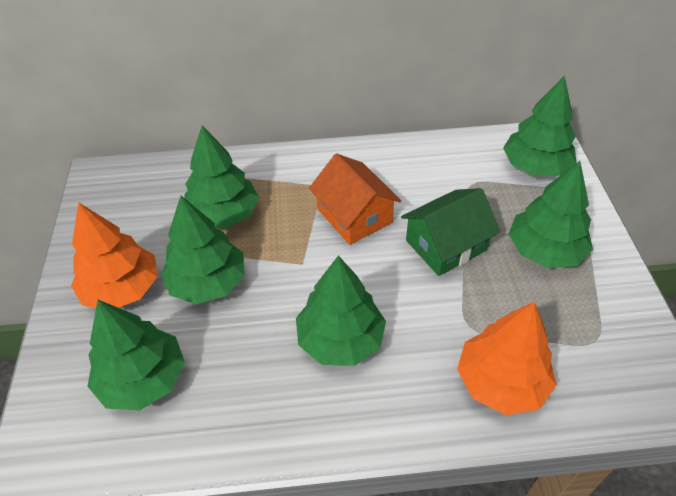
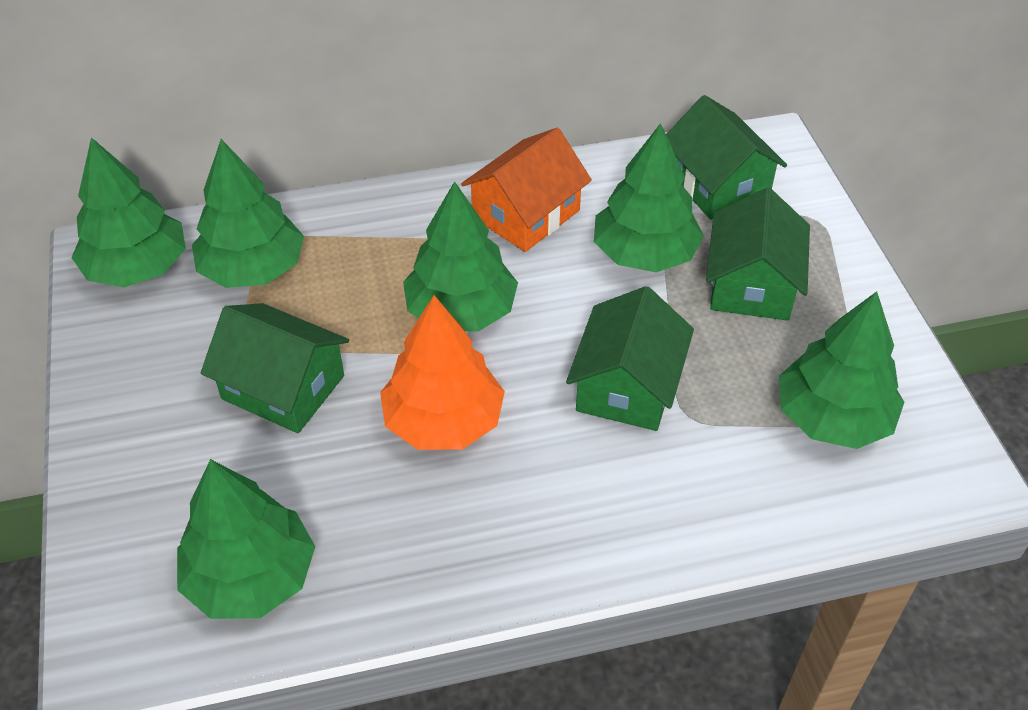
green house: [401,188,500,276] = 1 -> [201,303,349,433] [566,286,694,431] [666,95,787,220] [706,188,810,321] = 4
orange tree: [71,202,158,308] [457,302,556,415] = 2 -> [380,295,505,450] = 1

